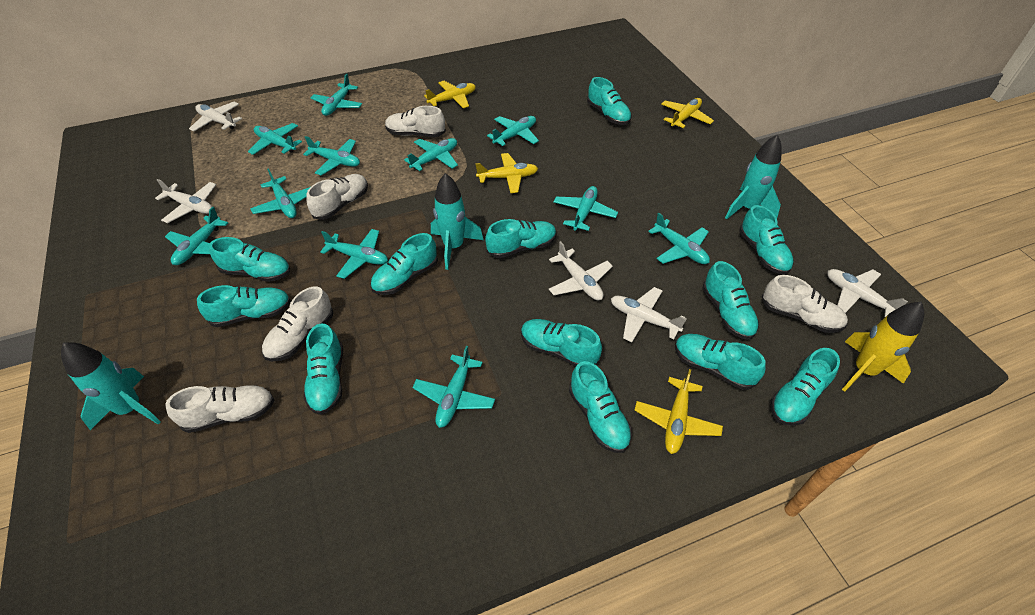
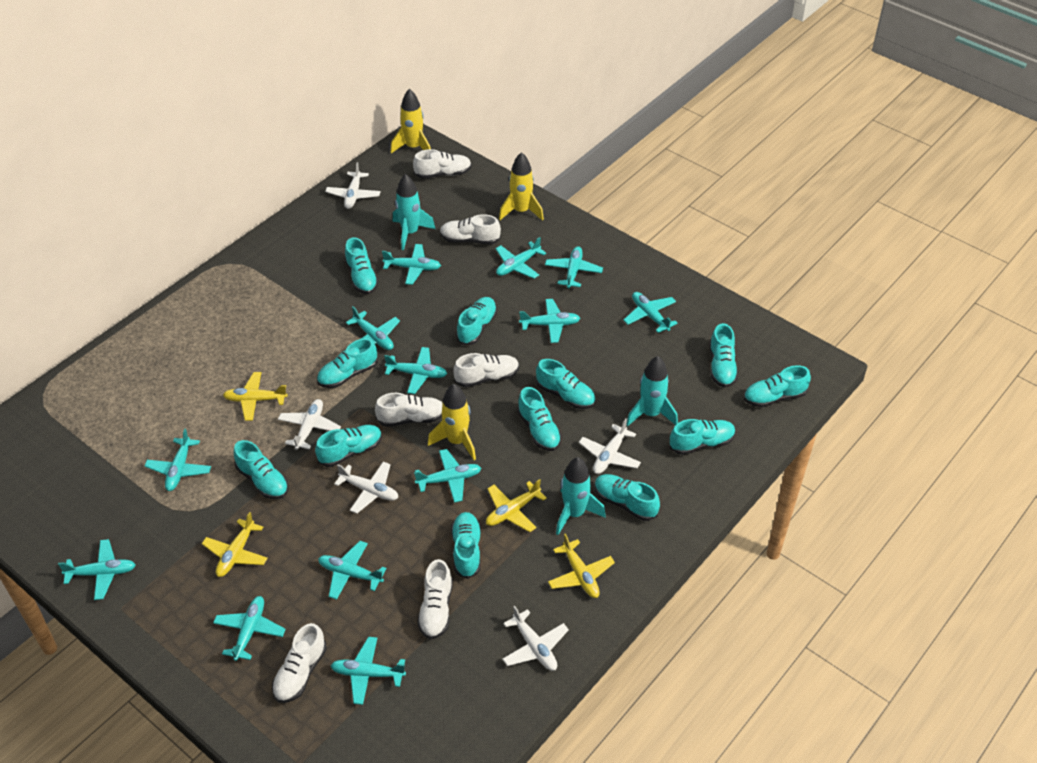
turquoise plane: [165,207,228,265] [248,123,302,155] [250,168,310,218] [303,136,360,175] [310,74,362,116] [320,229,388,279] [404,138,458,171] [412,346,495,428] [487,116,539,146] [553,186,618,231] [648,213,710,264] = 11 -> [58,539,135,600] [145,428,211,491] [213,596,286,661] [318,541,387,600] [330,637,406,705] [346,306,400,350] [382,244,441,285] [384,347,447,394] [414,449,481,503] [496,237,546,279] [519,299,580,343] [545,246,603,288] [623,292,678,333] = 13
white shoe: [165,385,274,433] [262,286,334,361] [306,174,368,220] [385,106,446,137] [761,275,848,333] = 5 -> [272,623,327,703] [375,393,443,427] [413,149,472,179] [417,559,453,639] [440,214,501,244] [453,353,519,387] = 6
yellow rocket: [842,302,924,392] = 1 -> [391,89,431,153] [428,384,476,460] [499,152,544,221] = 3

